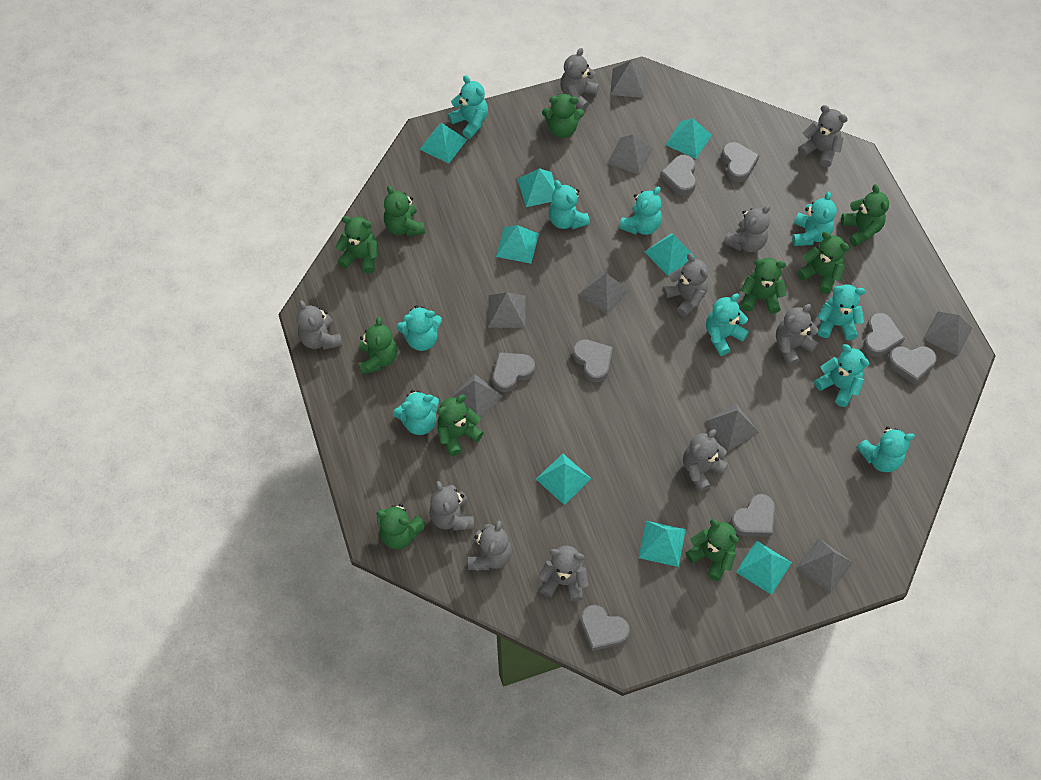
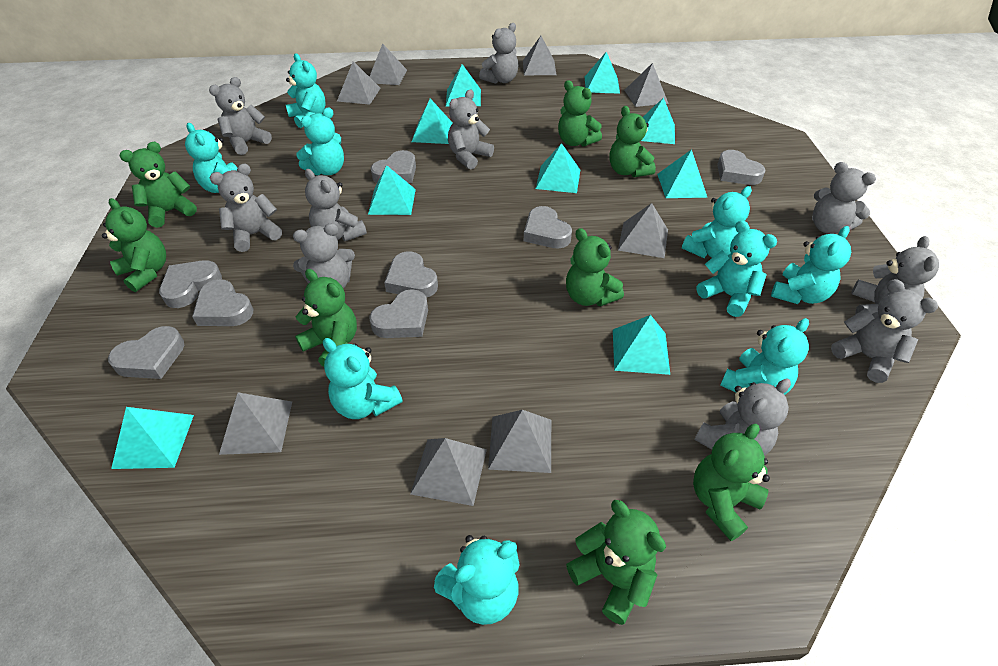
green teddy bear: [335,216,379,274] [359,317,397,375] [376,504,426,549] [384,186,425,237] [437,395,484,456] [542,93,584,138] [685,519,739,581] [741,258,786,314] [797,232,850,294] [841,184,889,246] = 10 -> [102,198,166,292] [119,142,197,228] [295,269,357,367] [558,80,602,147] [566,228,624,306] [566,500,666,625] [609,106,656,177] [693,424,770,541] = 8
turquoise pyramid: [420,123,467,164] [496,225,539,264] [517,168,556,207] [536,454,591,505] [639,521,686,567] [645,233,695,276] [666,118,711,159] [736,540,792,595] = 8 -> [111,407,194,469] [368,165,416,215] [412,98,453,144] [446,64,481,106] [536,143,580,193] [585,52,620,94] [613,315,670,375] [641,98,675,144] [657,149,708,198] = 9
turquoise teddy bear: [393,390,439,435] [396,305,442,351] [448,75,488,139] [548,180,590,229] [619,186,662,235] [706,293,749,356] [792,191,837,246] [814,344,870,407] [818,284,865,340] [857,426,915,472] = 10 -> [185,123,237,193] [286,53,325,128] [296,107,344,175] [323,338,403,419] [434,535,520,625] [682,186,752,258] [697,220,777,317] [720,318,809,395] [771,226,851,304] = 9

